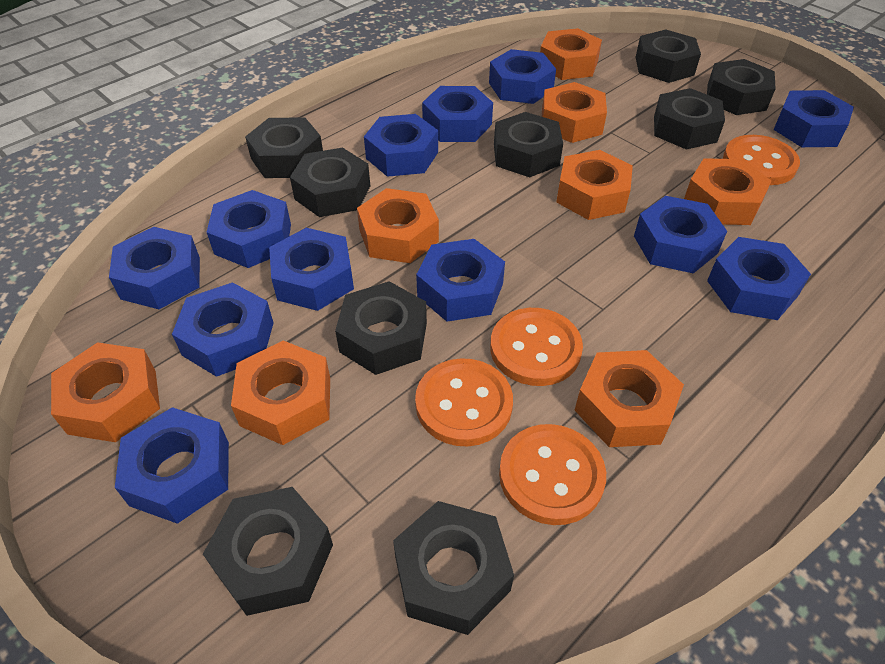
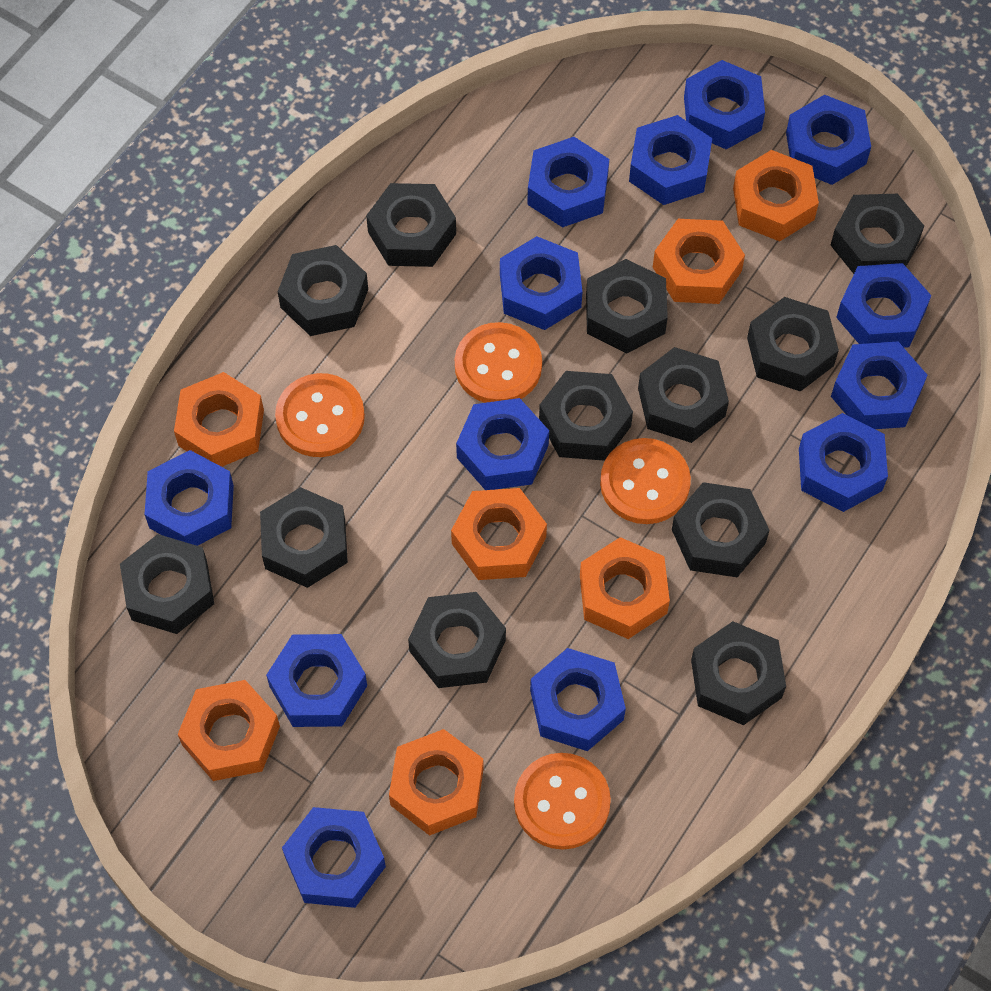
black nut: [203,487,333,616] [245,117,323,178] [290,147,370,217] [335,281,427,375] [393,501,514,635] [494,112,563,177] [636,29,701,83] [654,88,725,150] [707,59,776,115] = 9 -> [120,534,214,634] [260,487,348,588] [278,245,368,336] [366,183,456,267] [408,592,506,688] [539,371,633,461] [586,259,668,354] [638,347,729,443] [672,482,769,577] [691,621,786,725] [747,297,839,392] [831,194,924,274] = 12
blue nut: [109,227,200,309] [115,407,229,524] [172,282,273,377] [207,190,291,268] [269,228,354,311] [364,114,438,177] [416,239,505,322] [422,86,493,142] [489,49,556,104] [634,196,727,274] [707,237,811,320] [774,90,854,147] = 12 -> [144,450,234,546] [266,634,367,727] [282,807,386,908] [456,398,549,490] [500,236,583,330] [527,137,609,228] [530,648,626,751] [629,115,712,205] [684,60,765,149] [786,95,871,185] [799,413,888,512] [831,341,927,429] [836,263,931,348] = 13
orange nut: [51,342,160,442] [231,341,330,445] [357,188,439,263] [540,28,602,80] [542,82,607,143] [556,150,633,220] [575,350,684,447] [684,158,772,225] = 8 -> [174,372,264,467] [178,680,280,781] [389,729,484,836] [451,488,547,580] [580,537,670,639] [653,219,745,304] [733,150,819,241] = 7

